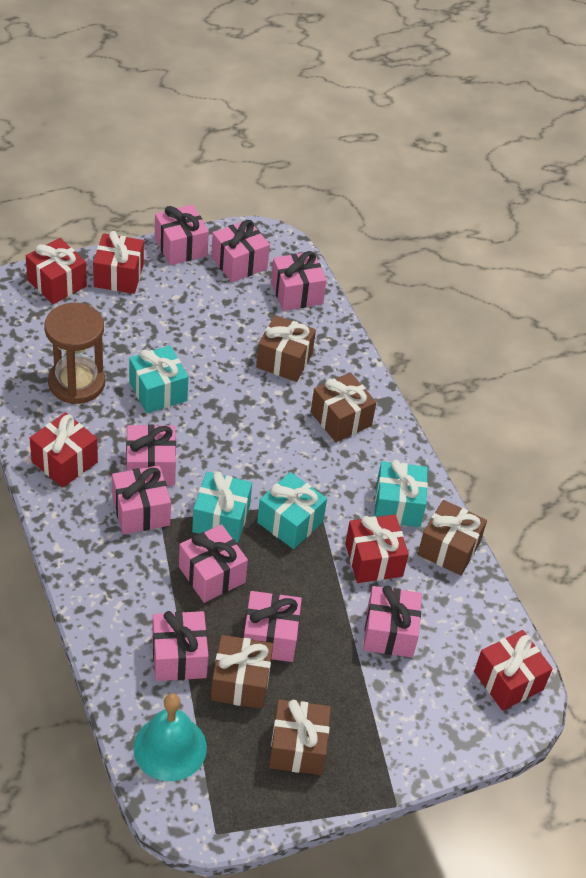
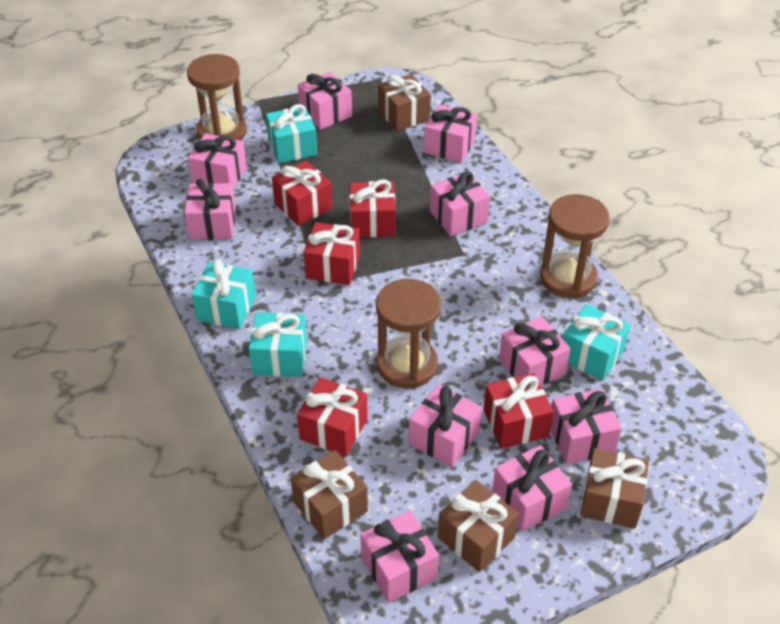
brown gift: [211,635,273,709] [256,315,316,382] [269,699,331,775] [311,372,376,442] [418,500,487,576] = 5 -> [290,450,368,539] [378,74,431,131] [438,480,519,572] [580,448,649,529] = 4
brown hourglass: [44,303,105,404] = 1 -> [187,54,247,140] [376,279,441,389] [540,194,610,298] = 3
pink gift: [112,465,171,534] [126,425,176,485] [152,611,208,681] [155,204,209,265] [179,524,248,603] [211,219,270,282] [244,591,302,662] [271,251,327,311] [363,585,422,658] = 9 -> [185,179,236,240] [188,133,247,188] [298,72,352,130] [360,511,439,603] [409,384,482,467] [424,104,477,163] [430,171,490,236] [492,445,572,532] [499,316,570,385] [551,388,622,464] = 10
turquoise bell: [134,693,207,781] = 1 -> none = 0

